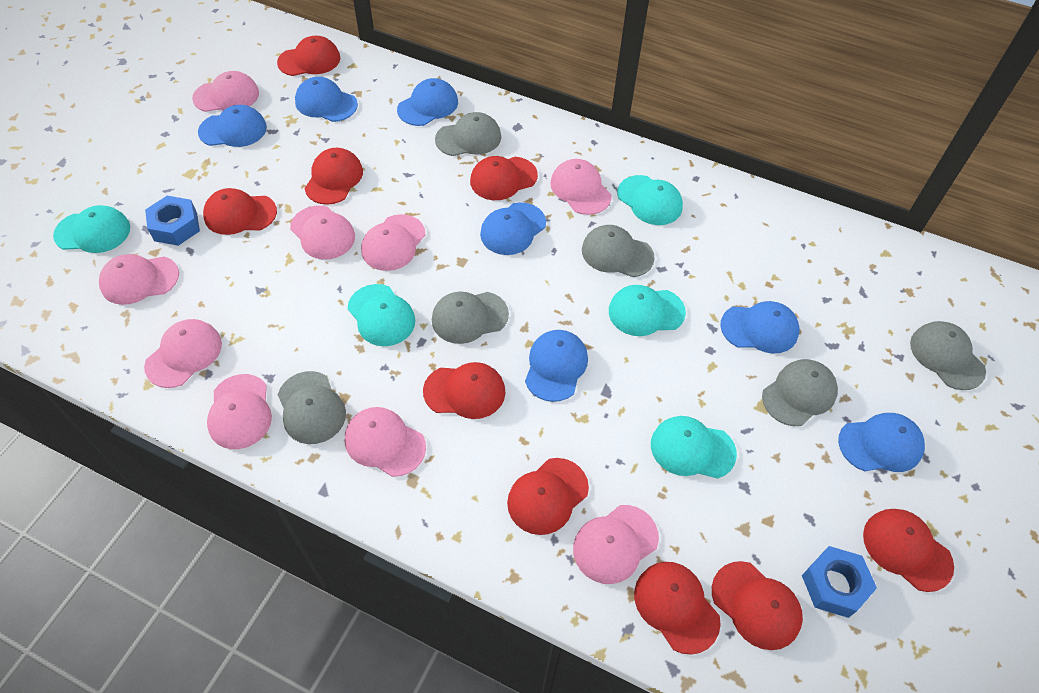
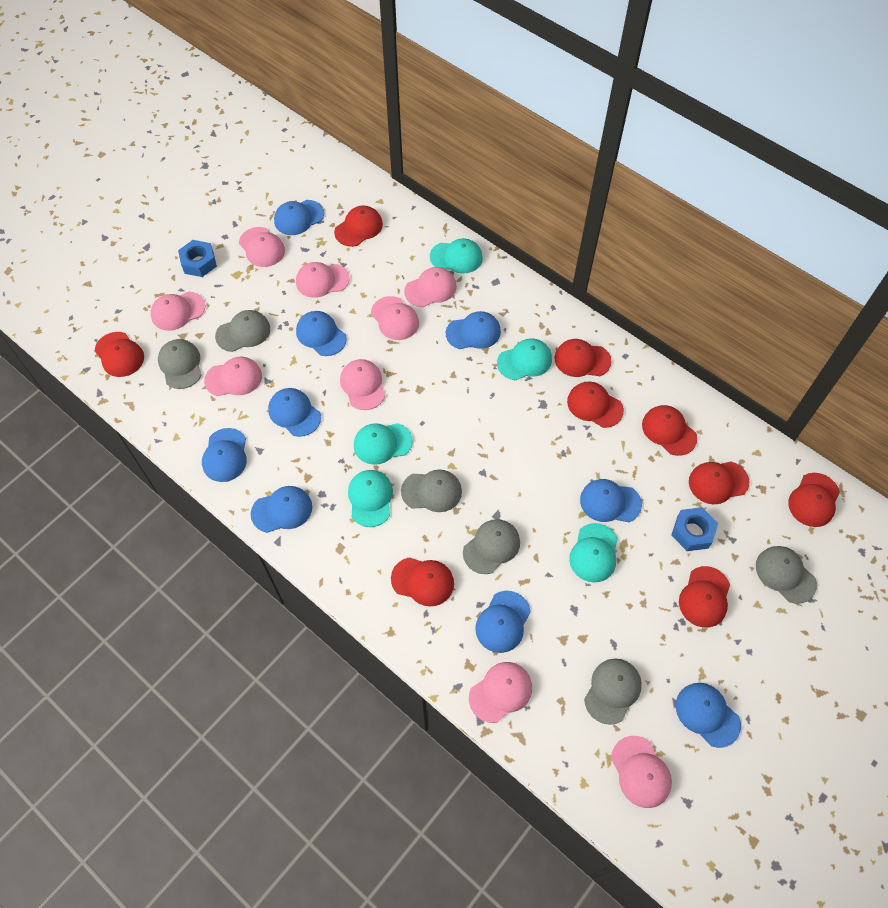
blue cap: [198,105,267,147] [295,77,358,122] [397,78,458,126] [480,202,546,255] [525,330,588,402] [720,301,799,354] [838,413,925,472] = 7 -> [202,428,247,482] [251,486,312,533] [268,388,321,437] [274,200,324,235] [296,311,347,356] [446,311,501,349] [475,591,531,653] [580,479,642,522] [676,683,741,748] = 9

